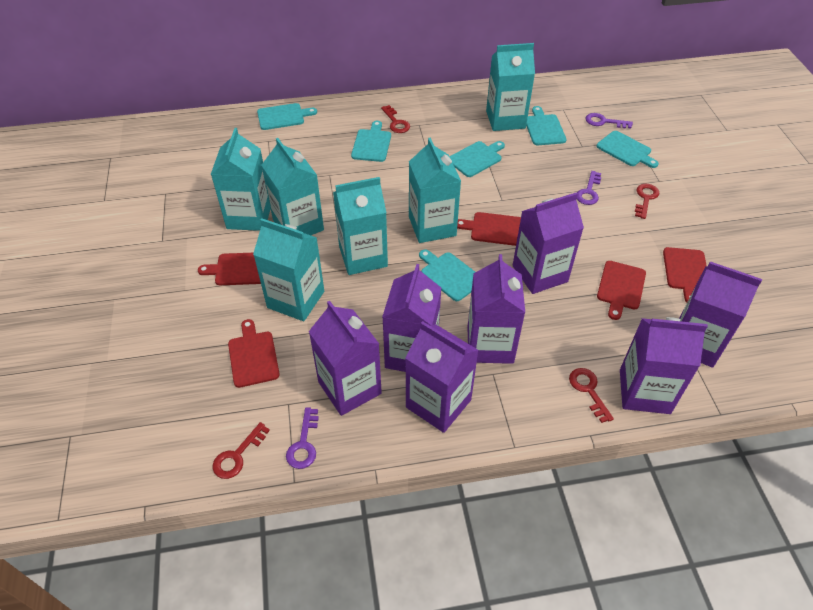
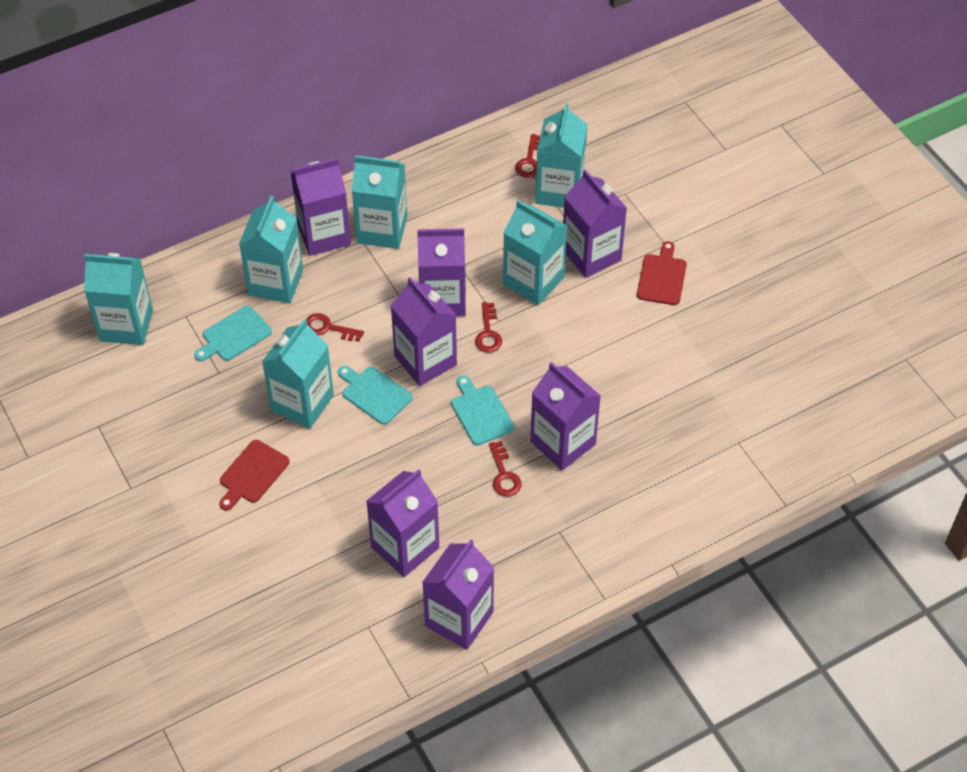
purple key: [286,407,319,469] [577,171,601,205] [586,113,633,129] = 3 -> none = 0
red cutting board: [198,253,261,285] [228,319,280,388] [457,212,521,246] [597,261,646,320] [663,247,707,302] = 5 -> [219,440,290,511] [637,241,687,305] = 2
turquoise cutting board: [257,103,317,130] [351,121,391,162] [419,249,475,301] [450,141,505,177] [526,106,567,145] [596,131,659,168] = 6 -> [194,306,272,361] [338,366,413,425] [451,376,514,445] = 3

